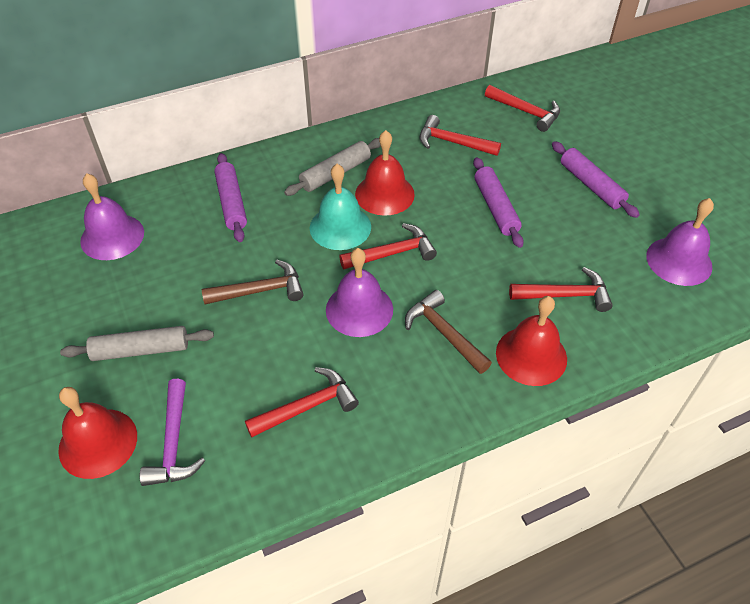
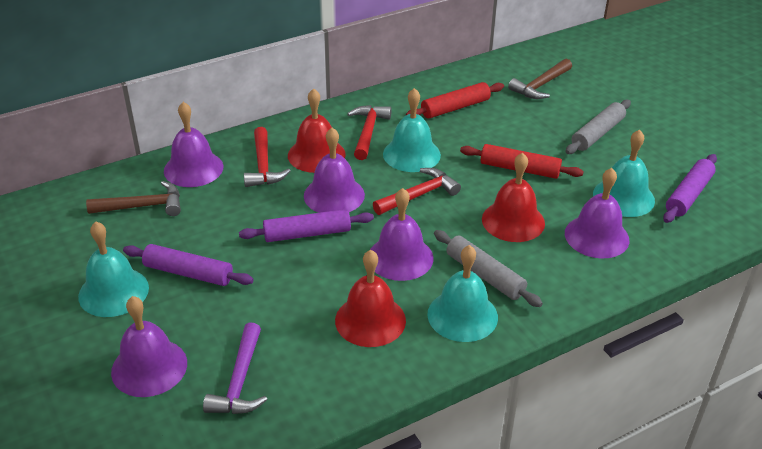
purple bell: [80,173,144,260] [326,248,393,337] [646,198,714,286] = 3 -> [111,296,187,397] [164,102,223,187] [304,128,365,213] [370,188,433,281] [565,168,629,258] = 5
red hammer: [245,367,359,437] [339,223,437,269] [419,115,501,156] [485,85,560,132] [509,267,613,312] = 5 -> [244,127,290,187] [347,105,392,160] [373,168,461,215] = 3
red rolling pin: none = 0 -> [406,82,504,119] [460,144,584,179] = 2
turquoise bell: [310,164,371,250] = 1 -> [78,222,149,317] [383,88,441,172] [427,245,498,342] [593,129,655,217] = 4

